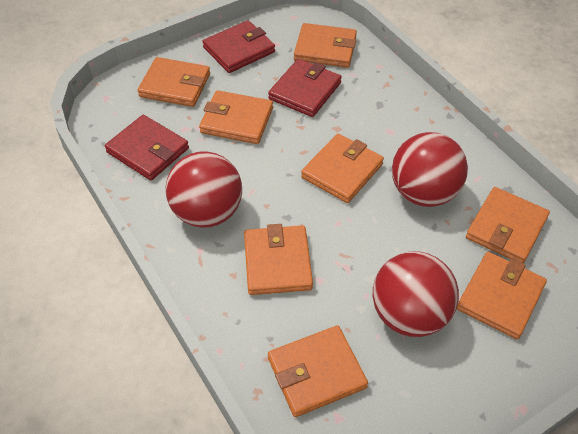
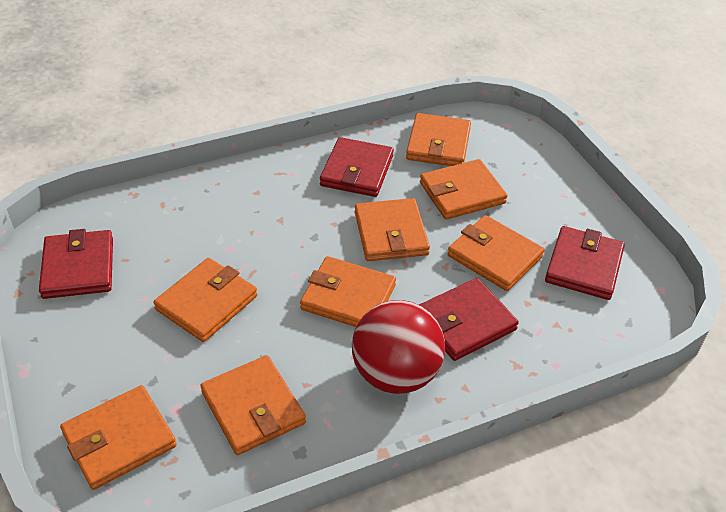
red ball: [166,151,242,228] [373,252,459,337] [392,132,468,207] = 3 -> [352,300,445,394] = 1
red wallet: [105,115,189,180] [202,20,275,73] [268,59,342,117] = 3 -> [39,229,113,299] [320,137,394,197] [419,278,519,361] [545,226,625,300] = 4

